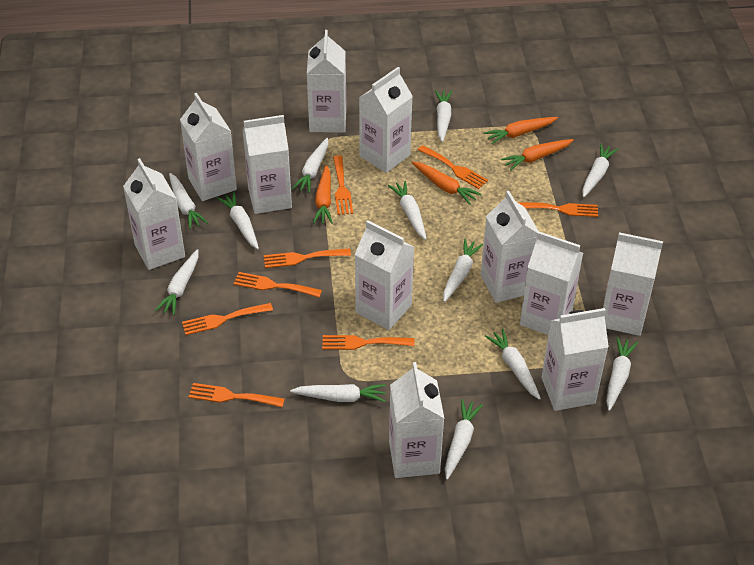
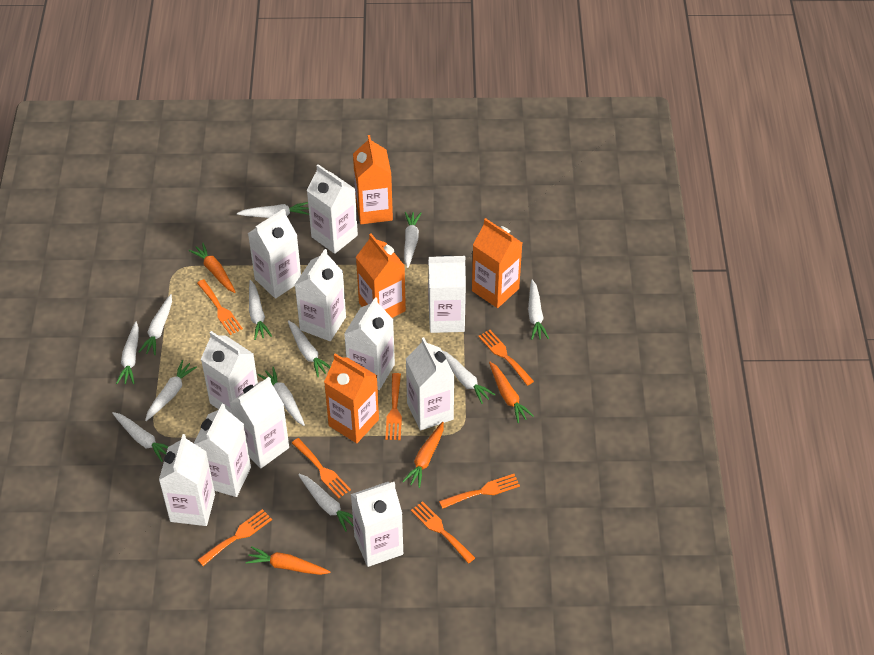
orange carton: none = 0 -> [324,353,379,443] [353,135,393,224] [356,233,406,318] [472,218,522,308] = 4
orange fork: [182,303,273,335] [189,383,285,407] [234,272,322,298] [264,249,351,268] [322,335,415,350] [333,155,353,215] [418,145,488,189] [518,202,598,217] = 8 -> [197,279,243,335] [198,509,272,566] [292,438,351,498] [385,373,402,440] [411,501,475,564] [439,474,520,509] [478,330,534,386] = 7

